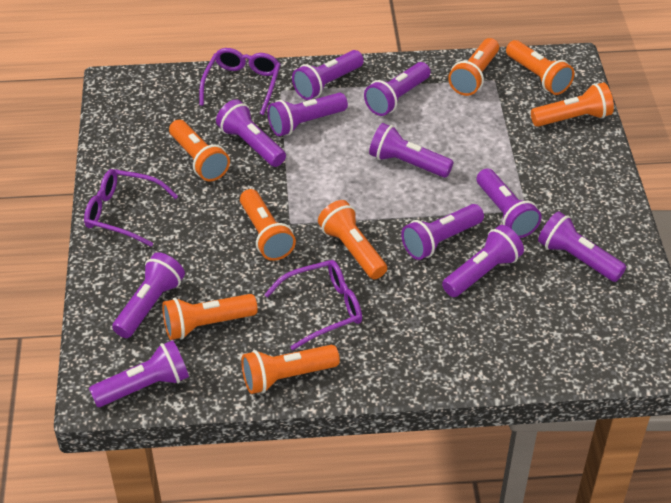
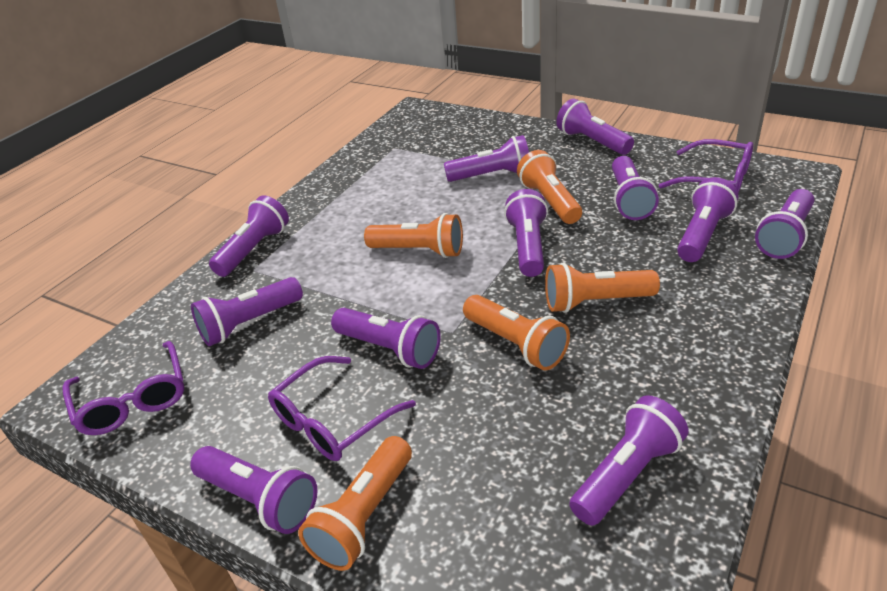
orange flashlight: [162,294,258,340] [169,120,230,181] [240,189,296,261] [241,345,340,394] [318,200,387,279] [448,38,499,96] [506,40,574,95] [531,82,614,127] = 8 -> [298,436,412,571] [364,213,463,258] [463,295,570,370] [517,150,582,224] [545,263,660,313] = 5

